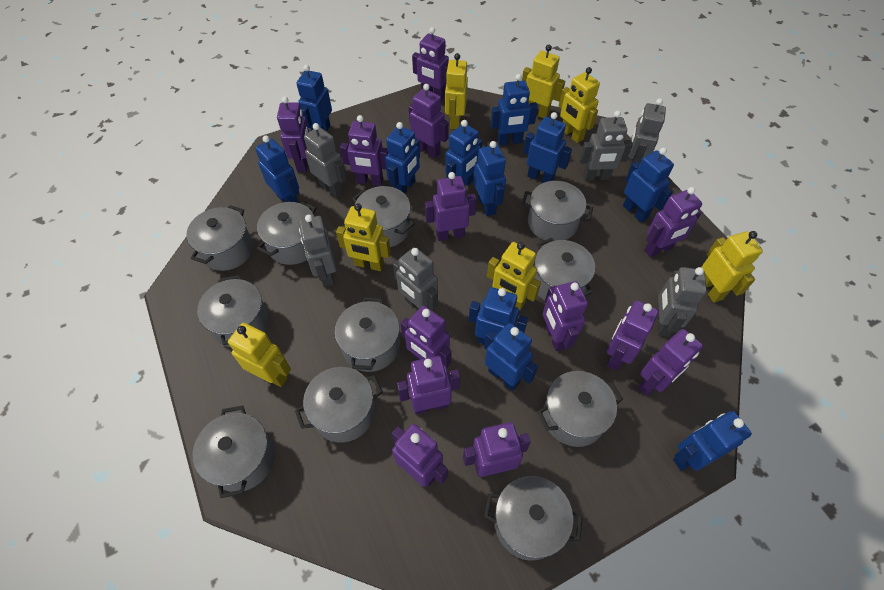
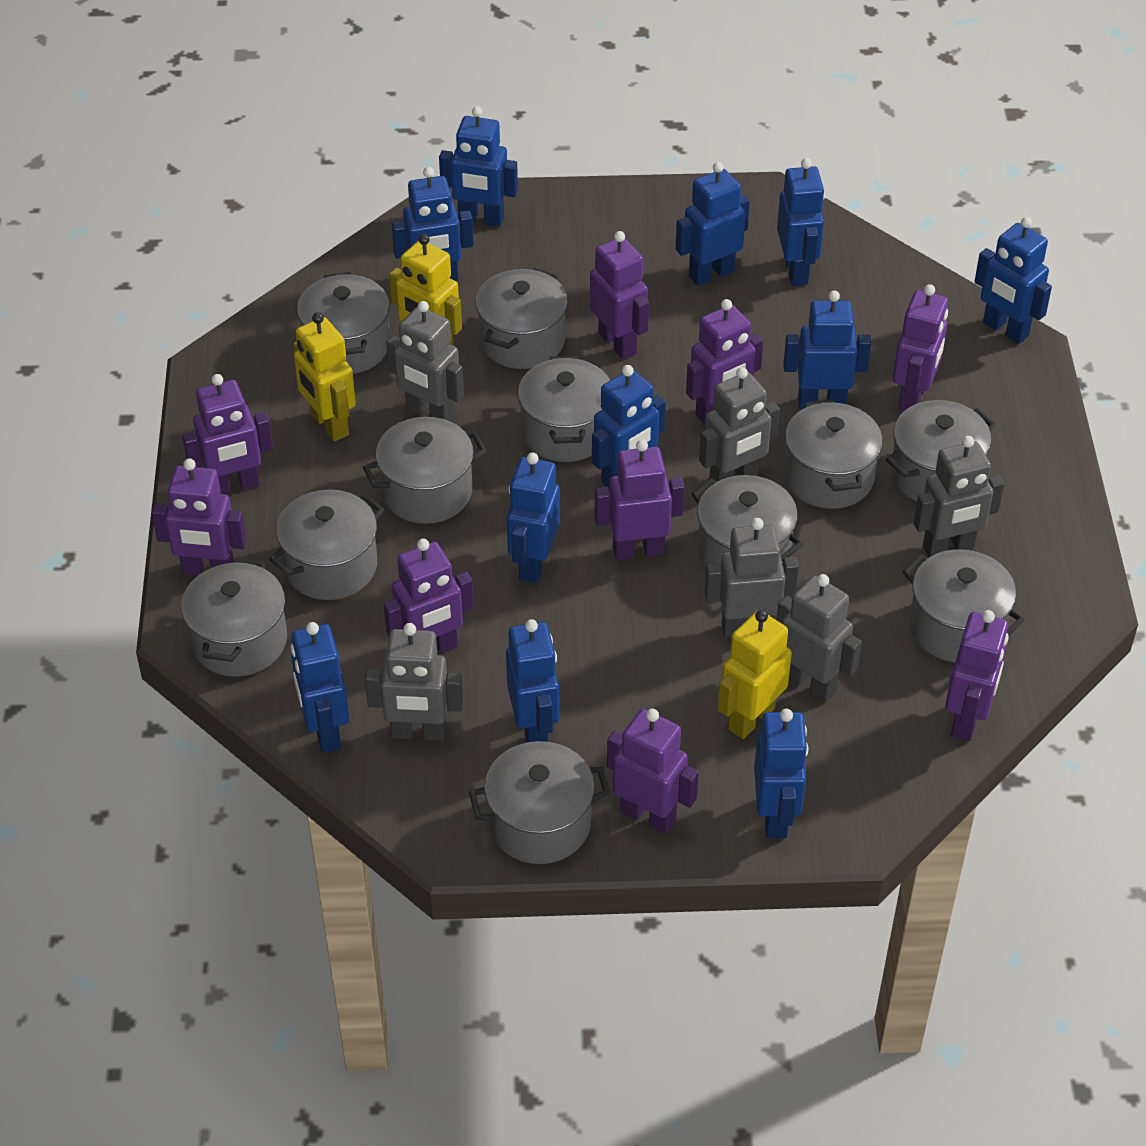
purple robot: [277,96,309,172] [340,115,388,186] [392,424,448,487] [397,356,460,414] [400,306,452,368] [409,84,449,158] [412,27,449,101] [425,172,476,241] [463,422,531,477] [543,281,588,351] [606,300,659,370] [638,329,703,396] [644,187,702,257] = 13 -> [151,458,247,576] [182,374,273,495] [383,539,474,653] [590,231,649,360] [595,440,685,560] [607,709,699,834] [686,299,763,425] [893,284,948,411] [945,610,1009,741] = 9
yellow robot: [228,323,291,387] [336,203,391,271] [445,53,468,129] [487,242,541,311] [522,45,565,118] [559,67,600,143] [702,231,763,303] = 7 -> [294,312,356,442] [389,234,462,346] [717,610,792,739] = 3

